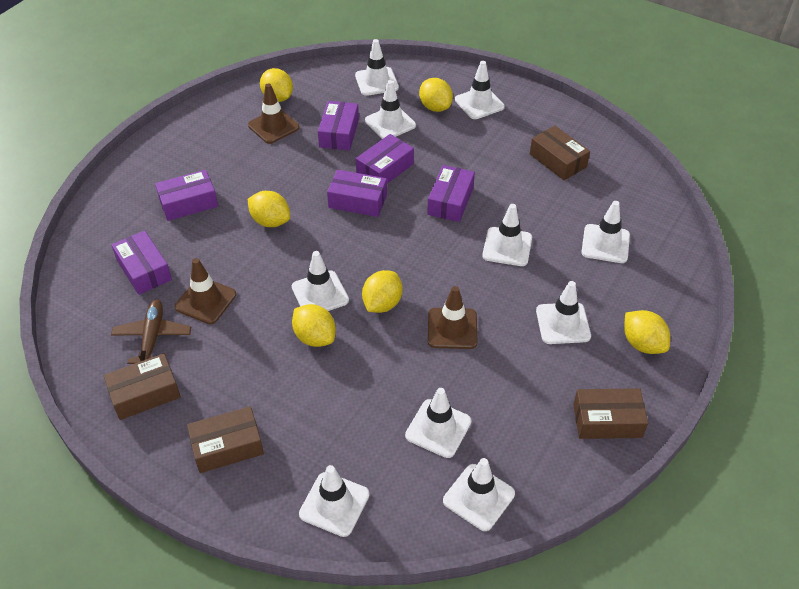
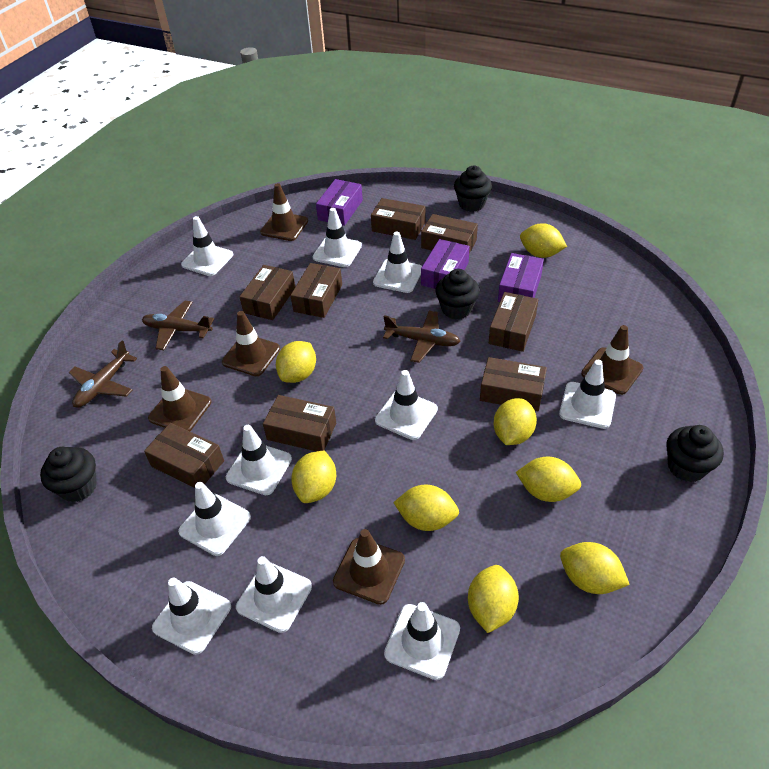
black cupcake: none = 0 -> [40,447,97,502] [435,269,480,320] [454,166,492,212] [666,425,724,482] = 4
brown box: [104,353,181,420] [187,406,264,473] [530,126,590,180] [573,388,648,439] = 4 -> [144,423,224,488] [239,265,295,320] [263,395,336,451] [290,263,342,318] [371,198,425,240] [421,214,478,253] [480,357,547,411] [489,292,538,352] = 8
brown plane: [111,299,191,364] = 1 -> [69,340,137,408] [142,300,214,350] [383,311,460,363] = 3
brown traffic cone: [175,258,236,324] [248,83,300,144] [428,286,477,349] = 3 -> [148,366,211,431] [222,311,280,376] [260,183,308,241] [333,529,405,605] [581,325,643,395] = 5
purple box: [111,230,172,295] [155,170,218,221] [318,101,359,151] [327,170,387,217] [356,134,414,184] [427,165,475,222] = 6 -> [316,179,363,226] [421,239,470,289] [498,253,544,302] = 3
yellow lemon: [248,191,290,227] [260,68,293,102] [292,304,336,347] [362,270,402,313] [419,78,453,112] [624,310,670,354] = 6 -> [276,341,316,383] [291,451,336,503] [393,485,459,531] [468,565,519,633] [494,398,537,445] [516,457,581,502] [520,223,567,258] [560,542,630,594] = 8

